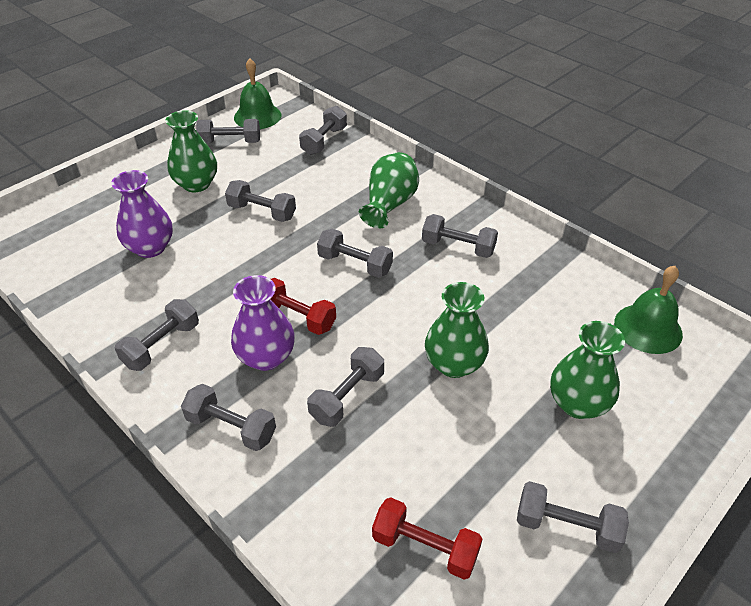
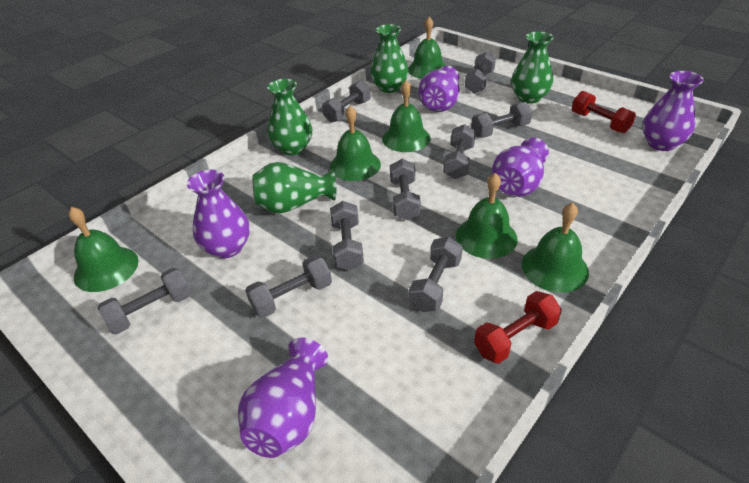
green bell: [234,58,281,129] [614,266,683,354] = 2 -> [68,207,138,292] [330,106,381,181] [382,80,431,152] [408,17,446,79] [456,173,518,259] [521,202,589,293] = 6
purple vase: [111,170,173,258] [231,275,295,371] = 2 -> [187,170,250,258] [238,337,328,458] [418,66,460,112] [492,138,549,197] [642,71,704,151] = 5

